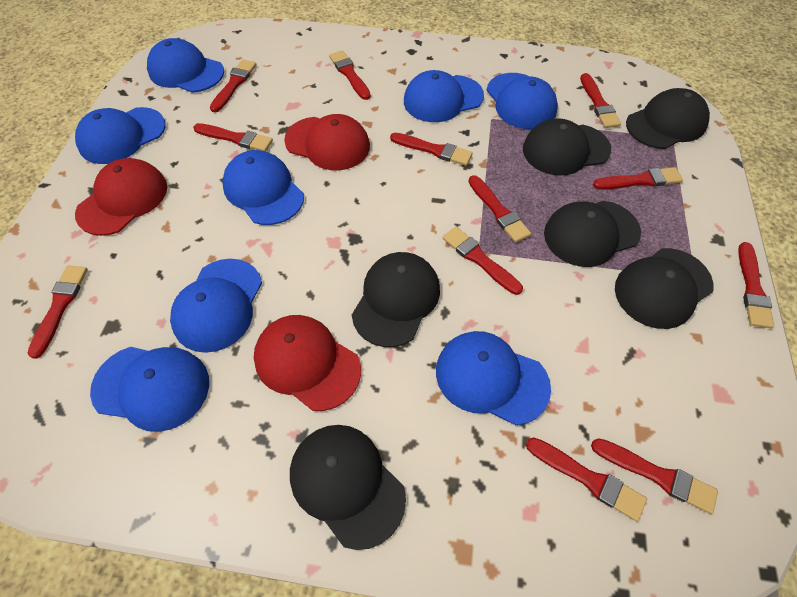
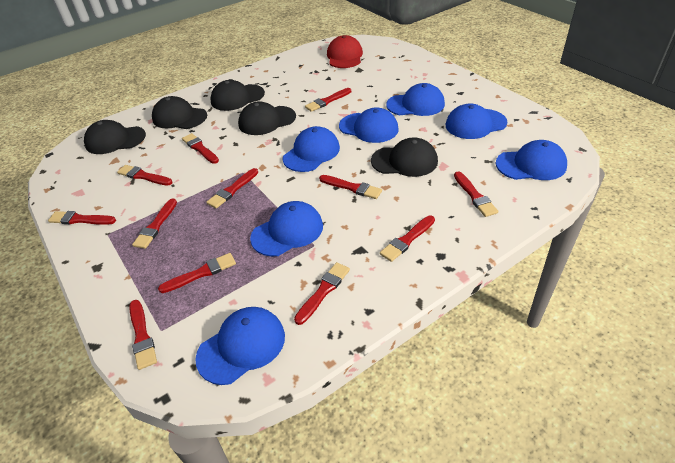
black cap: [290,425,406,550] [352,252,440,347] [523,118,611,176] [544,201,641,267] [615,248,714,329] [626,88,710,149] = 6 -> [84,120,146,154] [152,96,207,129] [210,80,265,111] [238,101,296,135] [371,137,438,177] = 5
blue cap: [75,107,166,164] [90,347,209,432] [147,38,224,93] [170,259,262,353] [222,150,304,225] [404,70,484,122] [436,331,551,425] [486,73,558,129] = 8 -> [195,307,285,385] [250,201,323,256] [282,126,340,172] [339,107,398,143] [386,83,445,116] [446,103,507,139] [496,140,567,180] = 7
red cap: [75,158,167,236] [254,315,361,411] [284,114,370,170] = 3 -> [327,35,363,68] = 1

